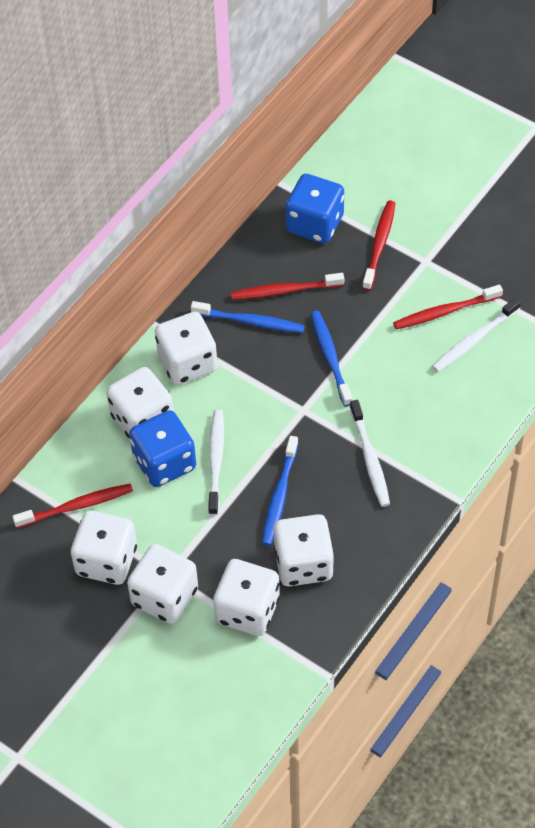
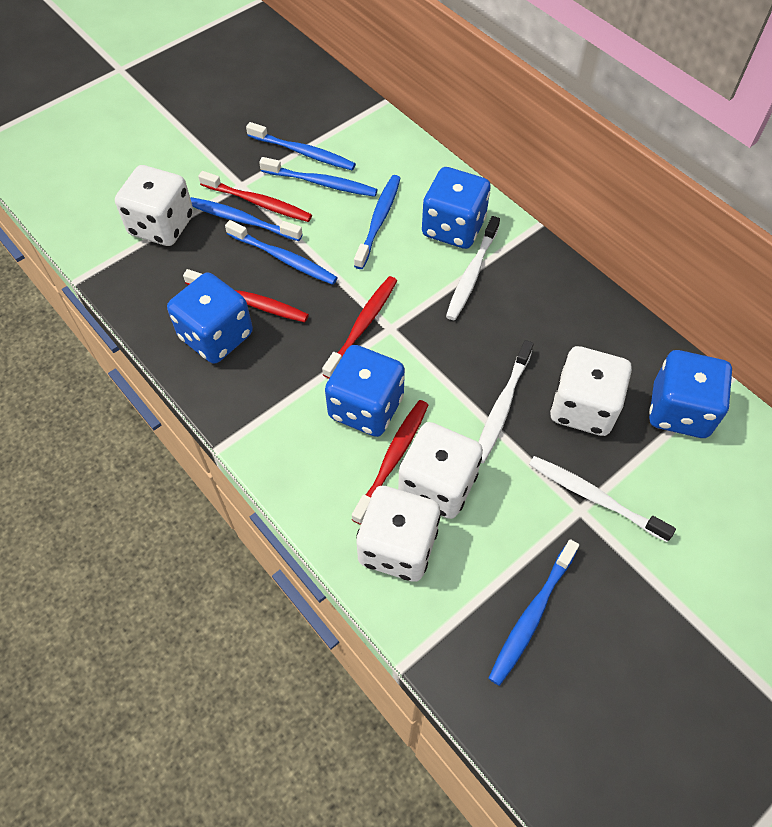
blue dice: [129,410,196,487] [286,174,344,243] = 2 -> [167,272,253,364] [325,345,405,437] [422,167,491,249] [649,350,732,438] = 4
blue toothbrush: [191,301,305,333] [262,436,298,546] [311,311,352,407] = 3 -> [190,197,303,241] [225,220,338,285] [246,122,356,170] [259,157,378,197] [354,175,401,269] [488,539,579,686] = 6
white dice: [71,511,137,585] [107,367,174,439] [127,544,198,624] [155,312,218,385] [213,559,280,636] [274,514,334,587] = 6 -> [115,165,194,246] [356,486,440,582] [398,422,483,519] [550,346,632,436] = 4

